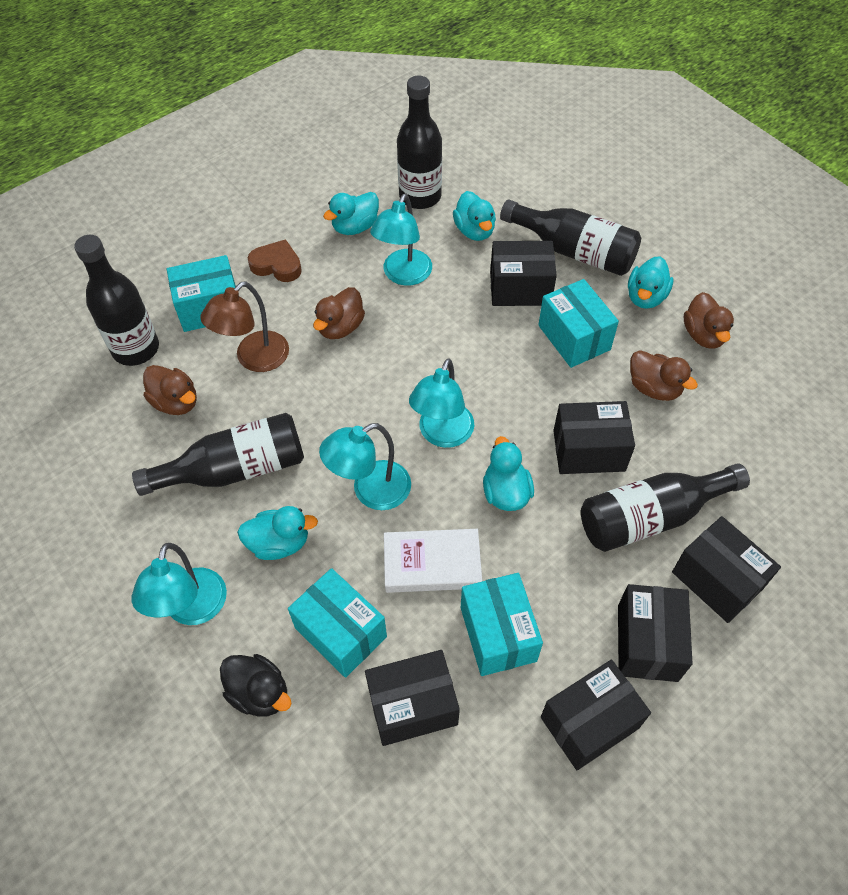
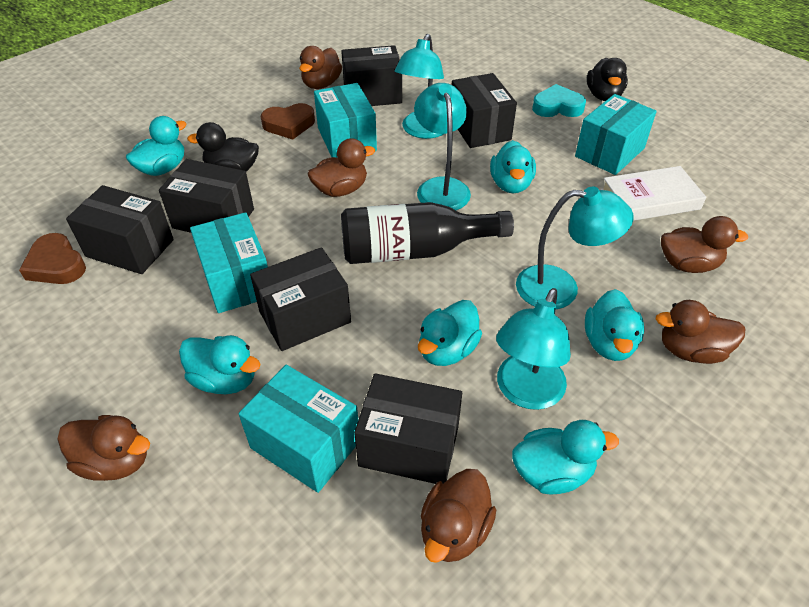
black bottle: [74,235,159,366] [132,413,304,496] [397,76,442,209] [500,199,641,276] [581,463,750,552] = 5 -> [341,202,514,264] = 1
black duck: [220,654,292,717] = 1 -> [187,122,259,171] [587,58,628,101] = 2
brown duck: [143,365,197,415] [313,287,365,339] [630,350,698,401] [684,292,734,349] = 4 -> [57,415,150,481] [299,46,342,89] [308,138,375,197] [421,469,496,563] [656,300,746,364] [661,216,748,273] = 6
brown heart: [248,239,302,282] = 1 -> [19,233,86,284] [261,103,315,140] = 2
brown lamp: [200,281,289,372] = 1 -> none = 0
turquoise duck: [237,506,318,560] [323,192,379,235] [453,191,496,241] [483,436,534,511] [628,256,673,309] = 5 -> [126,116,186,176] [179,335,261,394] [418,300,482,366] [490,140,536,193] [512,420,619,494] [585,289,644,361] = 6
turquoise heart: none = 0 -> [532,84,586,117] = 1

